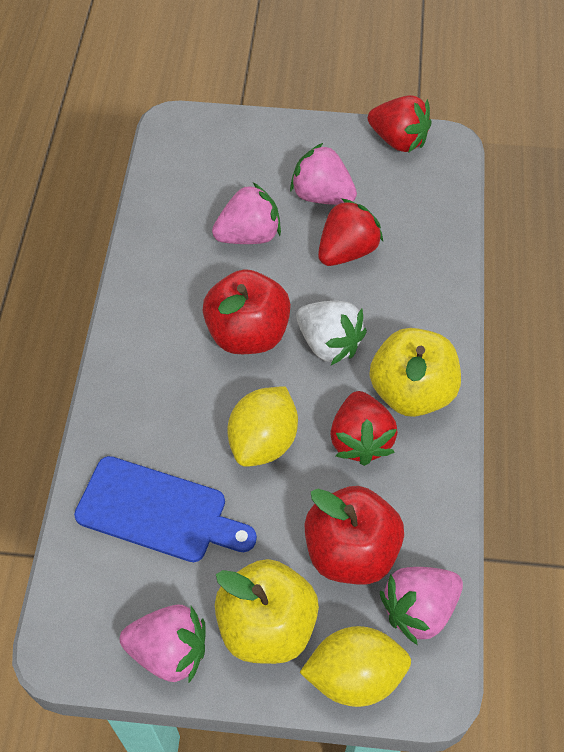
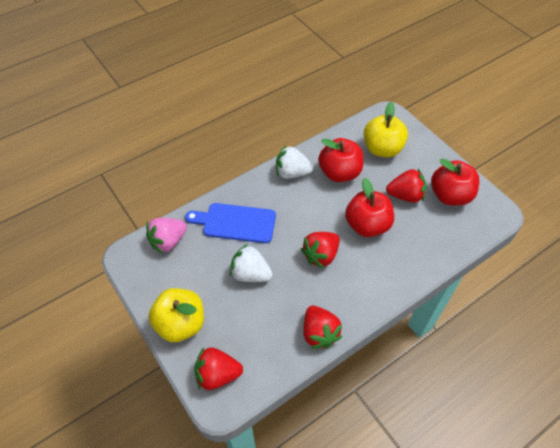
pink strawberry: [120,604,206,683] [212,182,281,244] [290,143,357,205] [380,567,463,645] = 4 -> [146,218,187,254] = 1
red apple: [202,269,291,354] [304,486,404,585] = 2 -> [318,138,364,182] [345,178,394,237] [431,159,480,205] = 3
red strawberry: [318,198,383,266] [330,391,398,466] [368,95,432,153] = 3 -> [194,347,243,390] [301,232,340,269] [303,306,343,349] [386,169,426,203] = 4
white strawberry: [296,301,367,365] = 1 -> [230,244,273,282] [276,145,313,179] = 2
yellow lemon: [227,386,298,467] [299,626,411,707] = 2 -> none = 0

